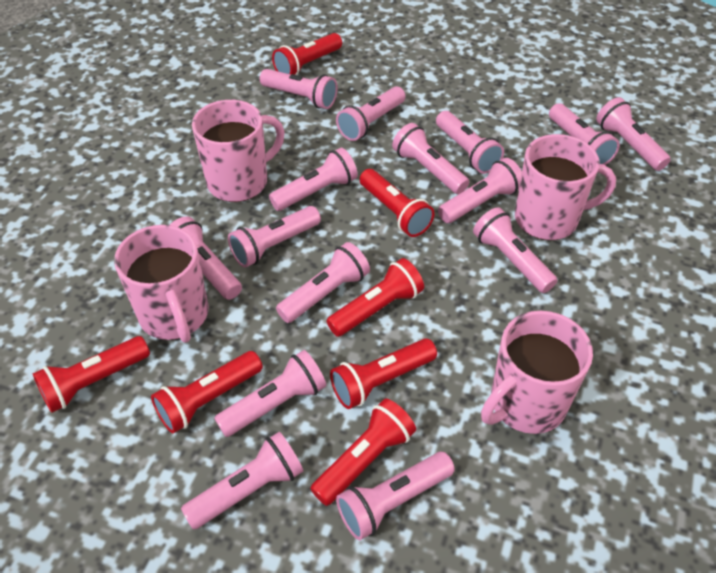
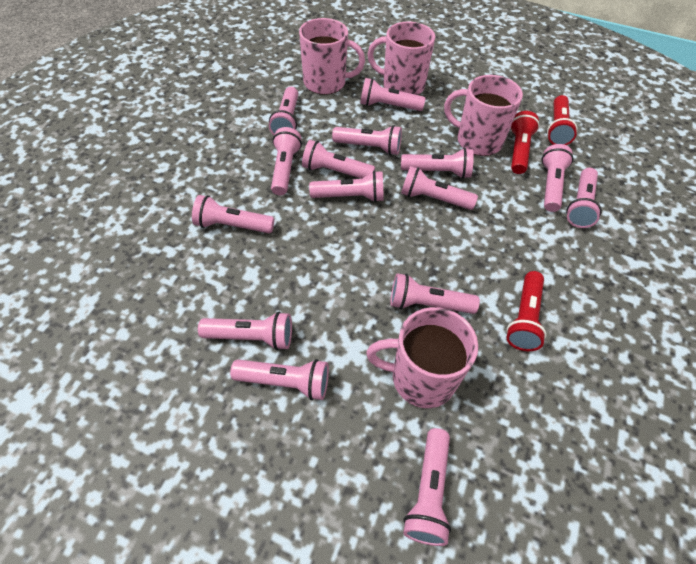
red flashlight: [33,336,150,413] [151,351,263,433] [272,33,342,75] [310,399,416,506] [326,258,424,337] [330,338,437,409] [359,169,434,237] = 7 -> [506,271,546,351] [510,111,540,174] [547,95,578,145] = 3

